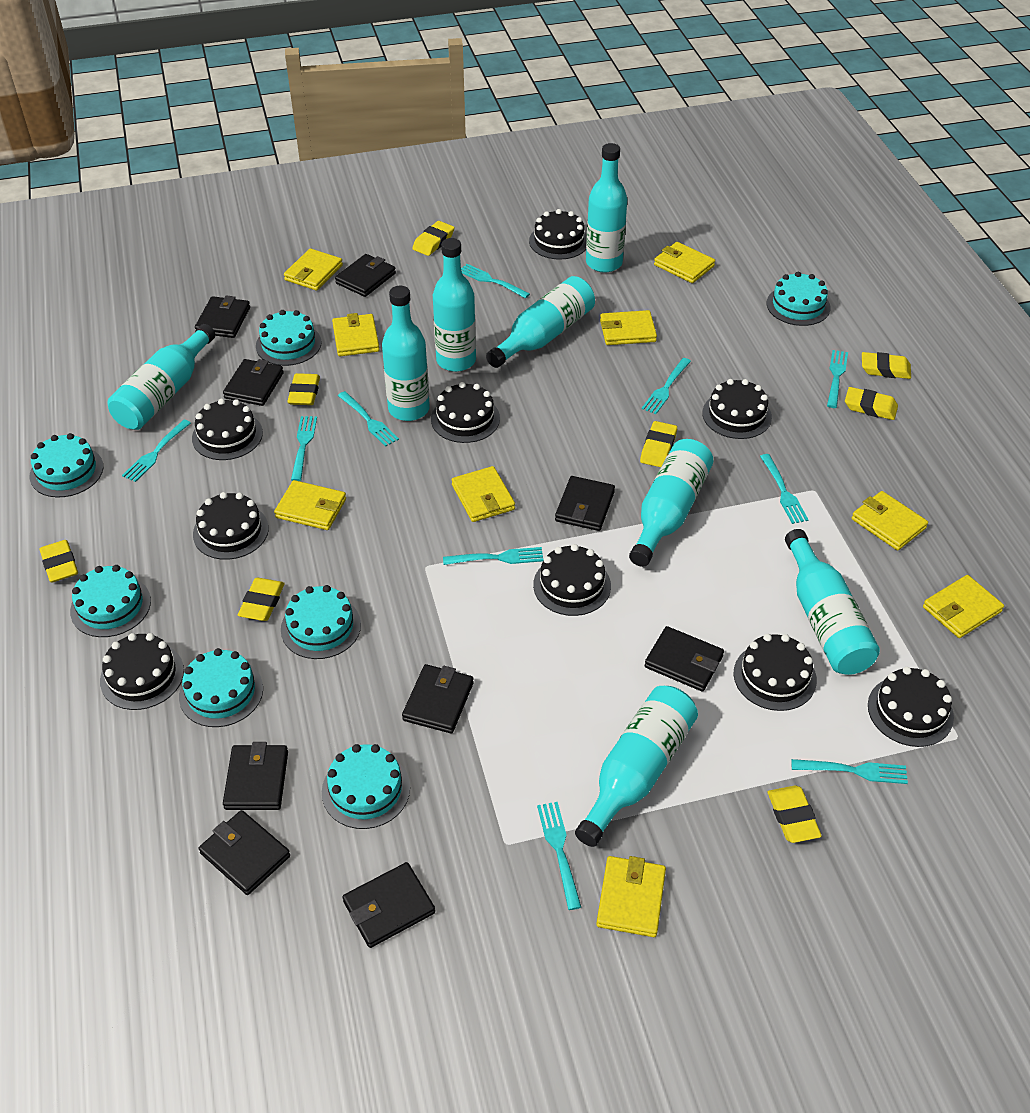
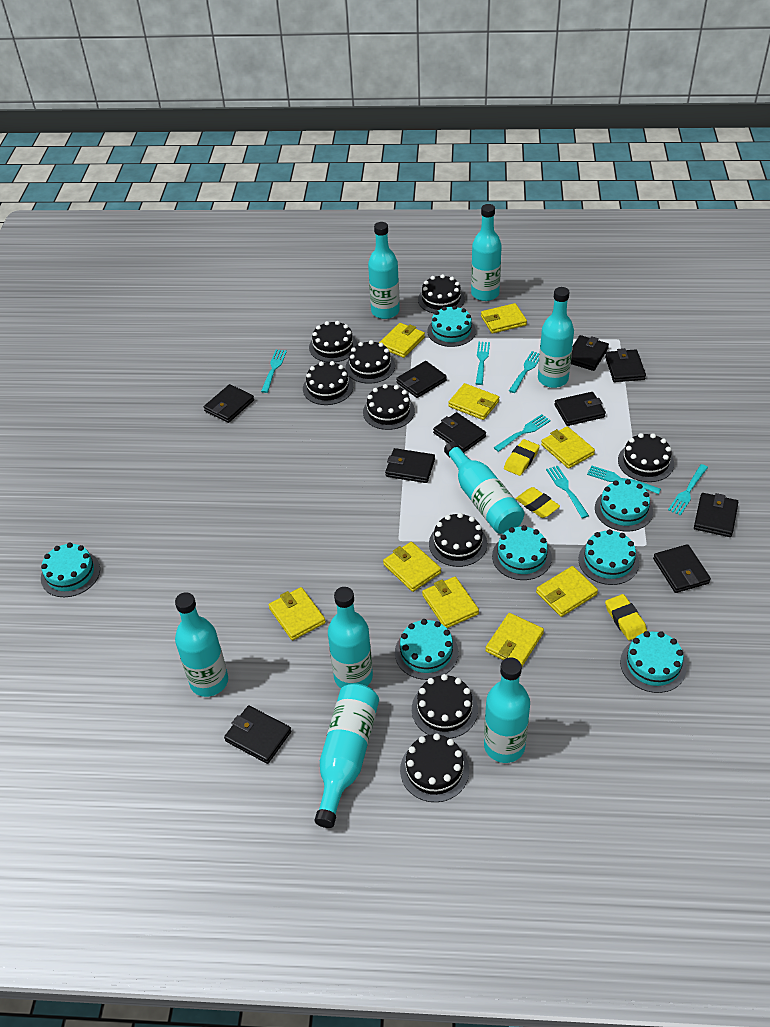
black wallet: [195,295,250,338] [199,810,290,895] [223,359,284,406] [223,742,288,810] [335,254,396,297] [343,862,435,948] [402,664,474,733] [555,476,615,531] [645,626,724,692] = 9 -> [204,384,254,423] [224,705,291,764] [385,448,435,483] [396,361,447,398] [433,412,486,453] [555,392,606,426] [571,335,609,371] [605,348,646,382] [653,544,711,593] [694,493,738,537] = 10
turquoise fork: [122,420,191,482] [291,416,317,481] [338,391,399,447] [443,547,544,565] [461,264,530,298] [537,802,581,910] [642,358,691,414] [760,454,809,524] [791,759,908,784] [827,350,848,408] = 10 -> [261,349,287,393] [476,342,490,385] [494,414,551,452] [509,351,539,393] [546,466,589,518] [587,465,661,494] [668,464,708,516] = 7
yellow eraser: [39,540,78,583] [238,578,285,621] [287,373,320,405] [412,221,454,256] [640,421,677,467] [768,786,822,843] [845,387,898,420] [862,352,911,379] = 8 -> [504,439,540,476] [516,487,560,518] [605,594,647,640] = 3

